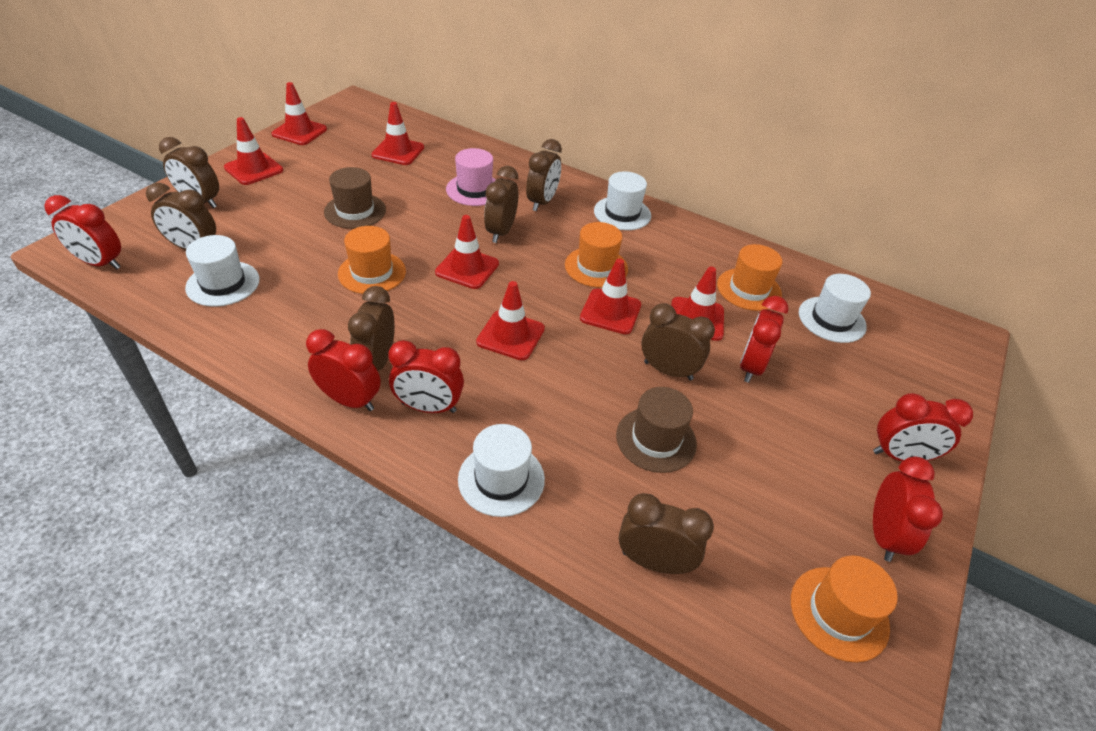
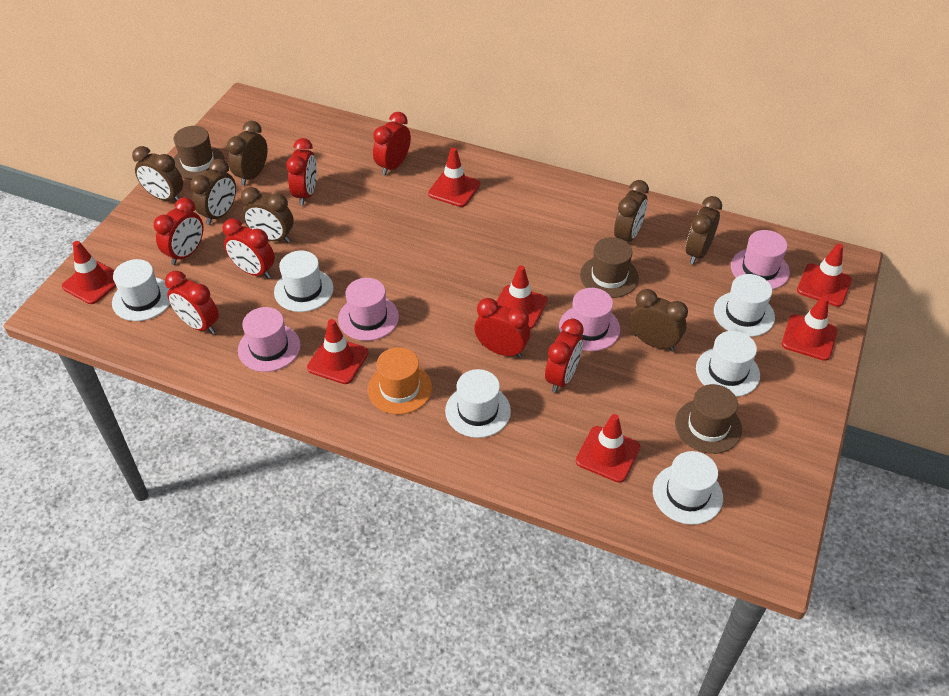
brown hat: [324,167,386,229] [616,387,697,473] = 2 -> [173,126,225,180] [580,237,639,298] [675,384,742,454] = 3
orange hat: [338,226,406,294] [565,222,628,288] [717,244,782,311] [791,556,898,662] = 4 -> [368,347,432,414] = 1
pink hat: [446,148,496,206] = 1 -> [238,307,301,372] [338,278,399,341] [559,288,620,351] [731,230,790,289] = 4
red clock: [44,195,121,269] [306,329,381,411] [388,340,464,413] [740,296,789,383] [873,393,973,461] [873,456,943,562] = 6 -> [154,197,203,265] [165,271,219,334] [223,218,275,278] [286,138,317,206] [373,112,411,175] [474,298,530,358] [545,319,584,393] = 7
white hat: [185,235,260,307] [458,424,545,517] [594,171,651,230] [799,274,871,343] = 4 -> [112,259,170,321] [274,251,334,312] [445,369,511,438] [653,451,723,525] [696,331,760,397] [714,274,775,337] = 6

